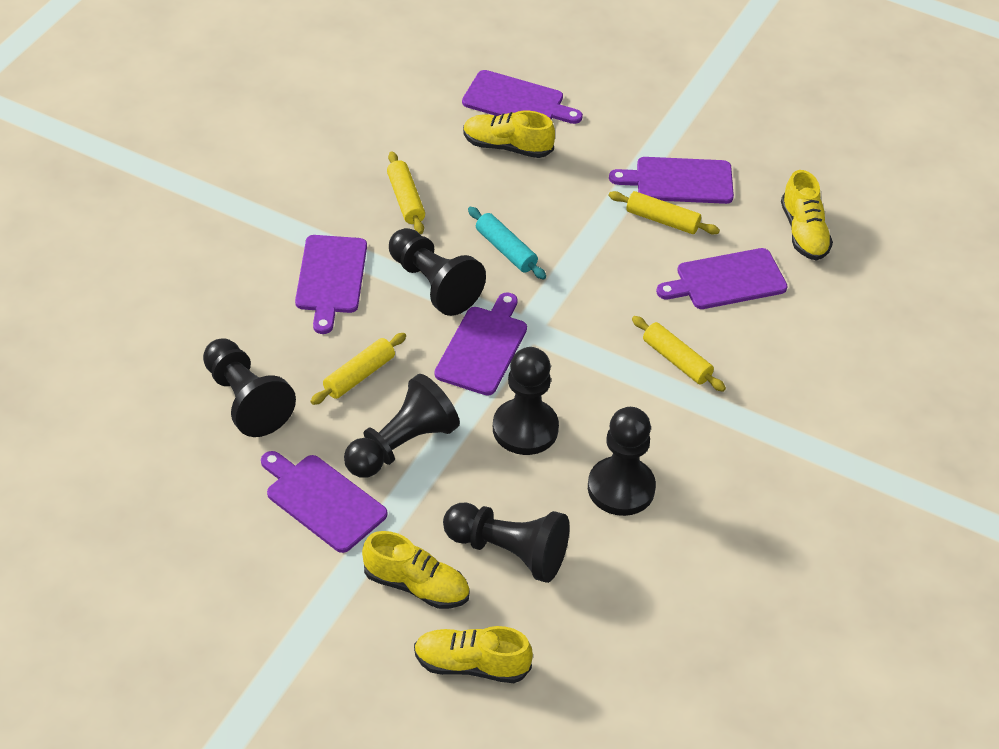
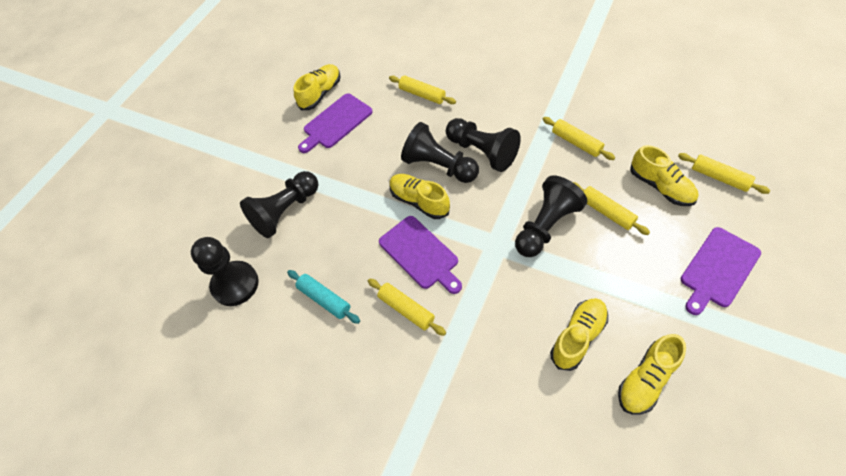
black pawn: [203,338,296,437] [344,374,460,478] [389,228,486,316] [443,503,569,583] [493,347,559,455] [588,407,656,516] = 6 -> [191,237,259,306] [240,171,318,238] [401,122,479,183] [446,118,521,172] [515,175,587,257] = 5
purple cutting board: [261,451,387,553] [295,235,367,334] [434,292,527,396] [462,70,583,124] [609,157,734,204] [656,248,788,309] = 6 -> [298,94,373,153] [379,216,462,294] [680,227,761,315] = 3
yellow rolling pin: [310,333,406,405] [387,151,425,234] [608,191,720,234] [632,316,726,392] = 4 -> [368,278,446,336] [389,76,456,104] [542,117,615,160] [573,182,650,235] [678,153,770,194] = 5
yellow shoe: [362,531,470,609] [414,626,533,683] [463,111,555,158] [781,170,833,261] = 4 -> [294,64,341,110] [390,174,450,219] [550,298,608,371] [618,334,686,414] [630,145,698,206] = 5

